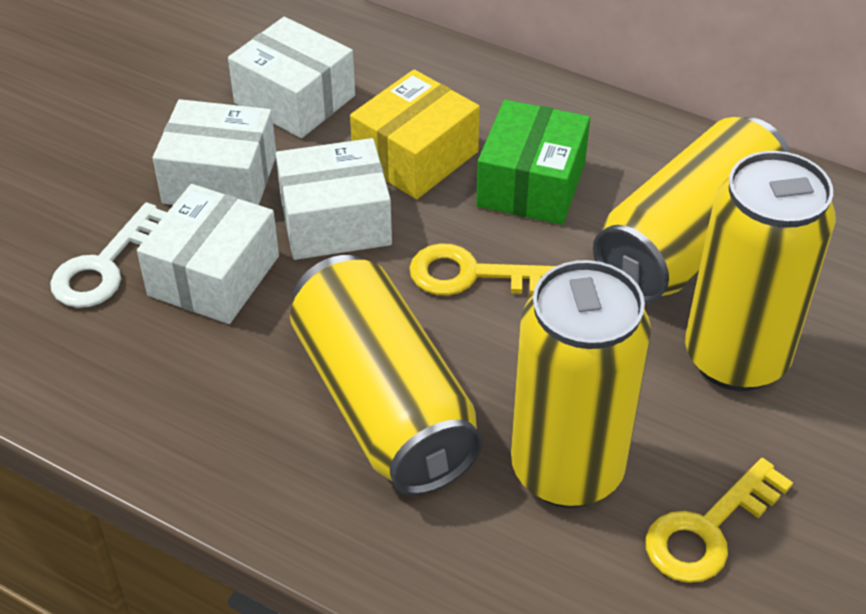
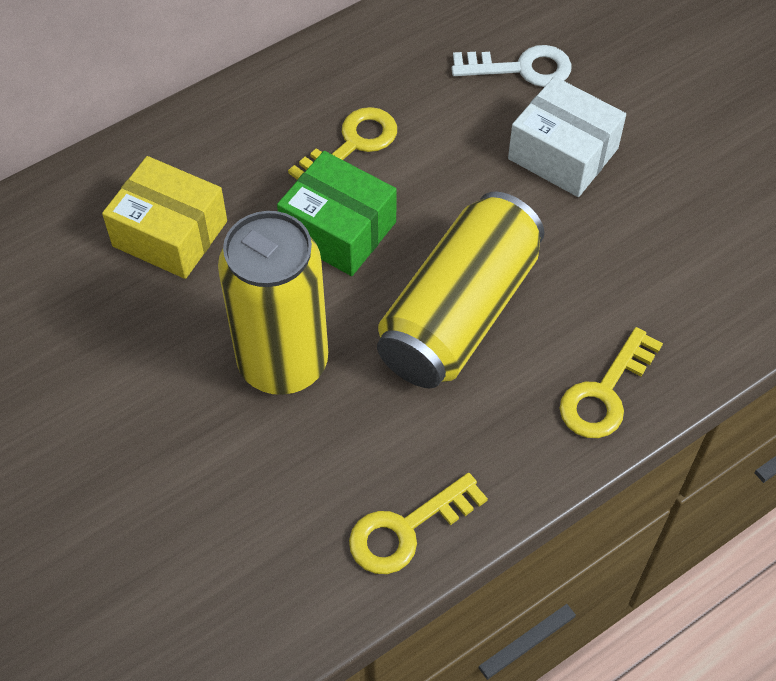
white box: [137,184,279,324] [153,99,276,205] [228,17,355,138] [276,138,392,260] = 4 -> [508,76,626,197] = 1
yellow can: [290,255,483,495] [511,260,651,508] [593,117,791,303] [685,151,836,391] = 4 -> [218,211,328,395] [377,192,544,388] = 2
yellow key: [409,243,556,296] [645,458,793,583] = 2 -> [288,107,397,179] [349,473,488,574] [559,327,663,438] = 3

